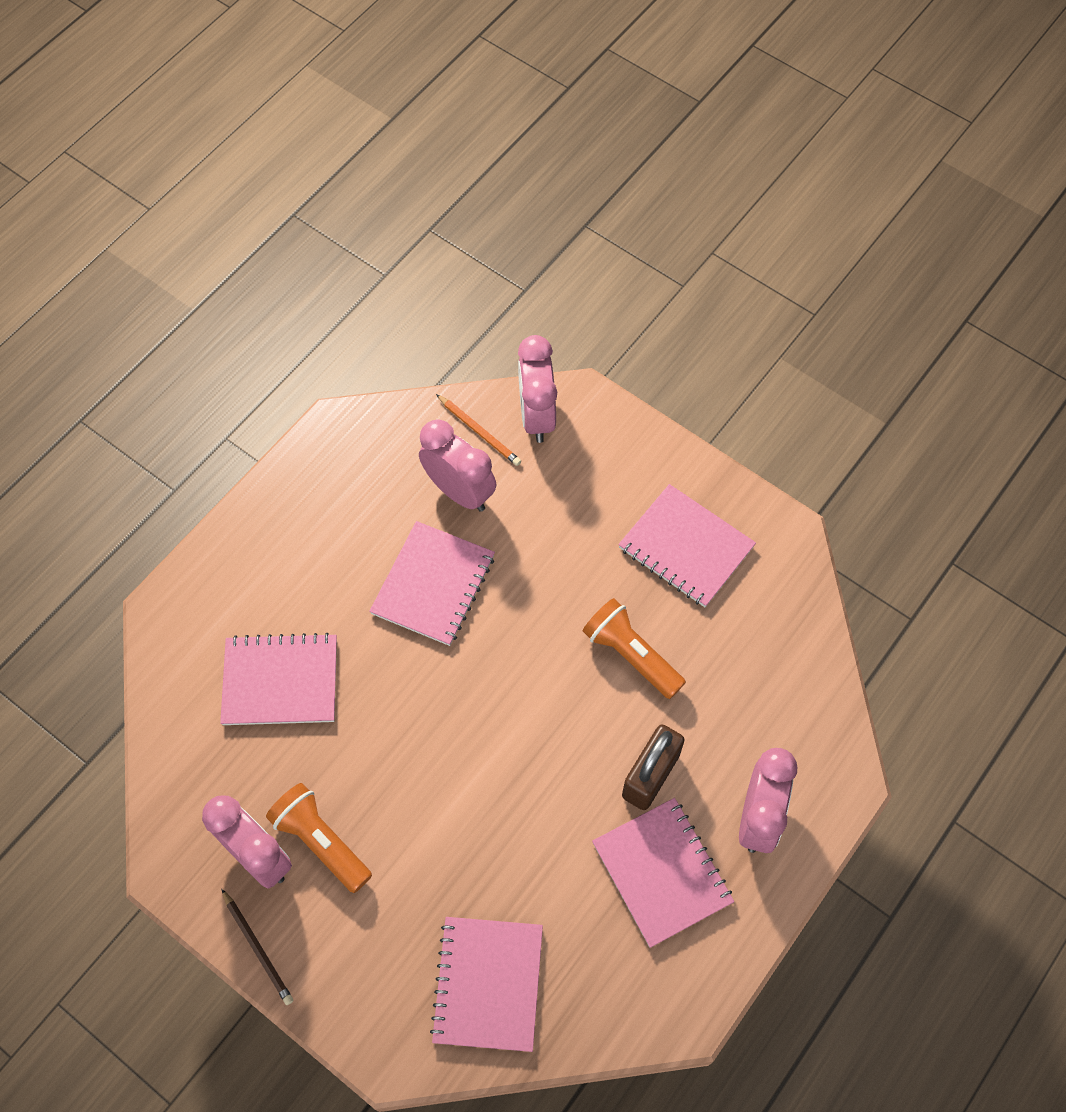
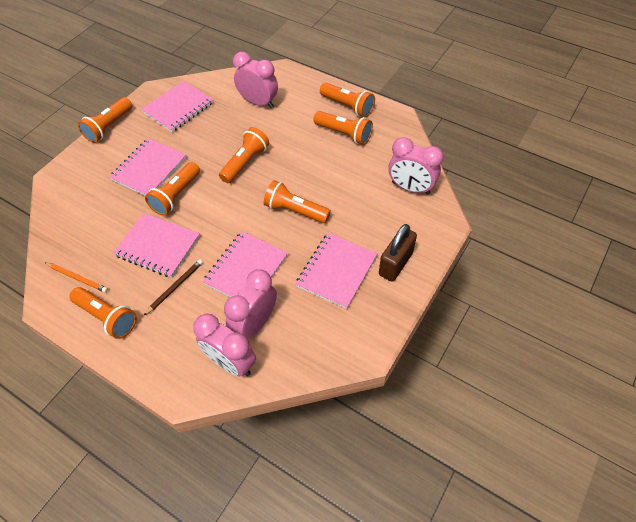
orange flashlight: [266,783,372,893] [583,598,686,699] = 2 -> [69,287,137,339] [78,97,132,143] [145,162,200,216] [219,127,269,183] [264,180,331,223] [314,111,373,145] [320,83,375,117] = 7

